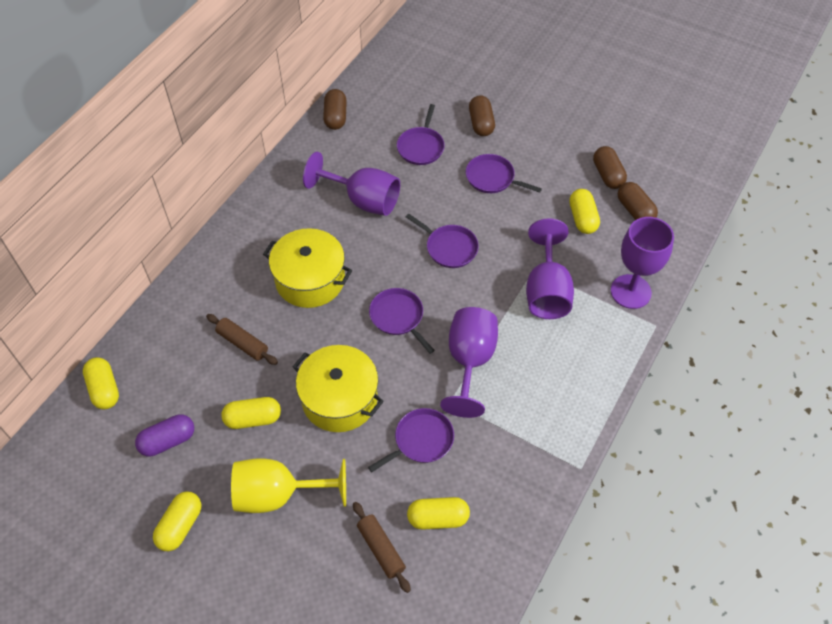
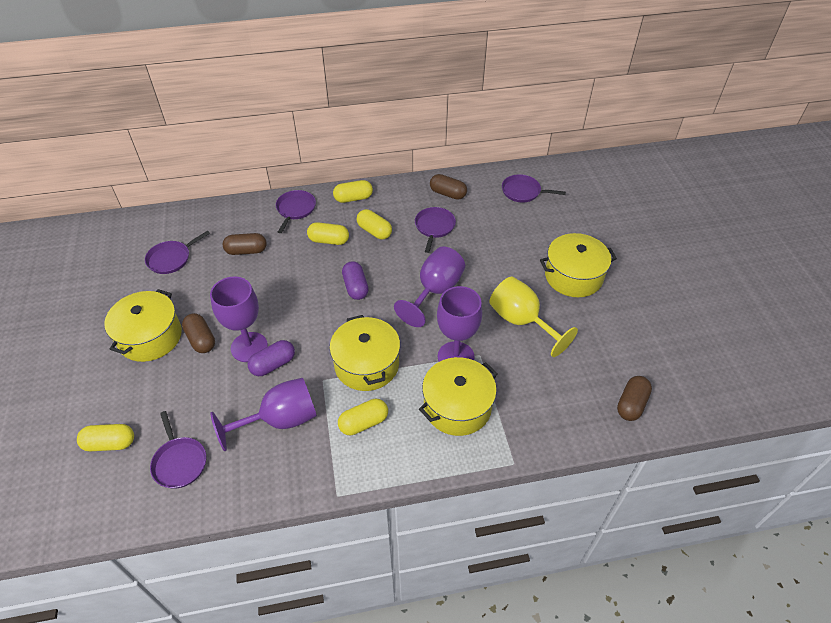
brown rolling pin: [206,314,278,365] [353,502,411,593] = 2 -> none = 0
purple capsule: [135,414,194,456] = 1 -> [248,340,295,376] [342,261,369,300] = 2
yellow pot: [263,228,352,308] [293,345,384,432] = 2 -> [104,289,182,362] [330,315,400,391] [419,357,498,436] [540,233,617,297] = 4

